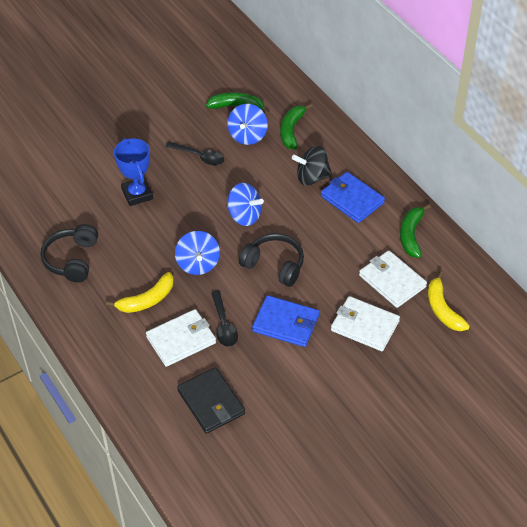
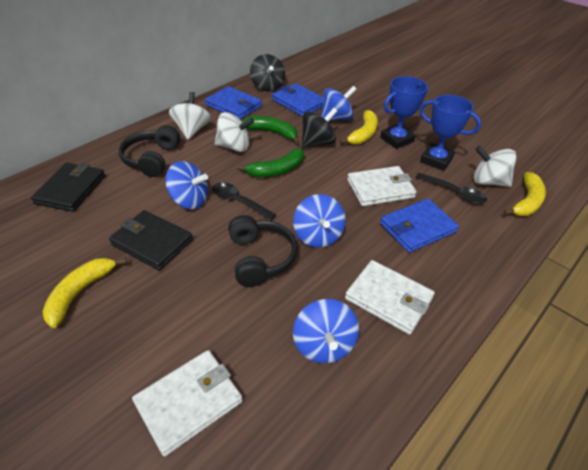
black spinning top: [292,146,332,186] = 1 -> [250,54,285,91] [302,108,337,148] = 2
black wallet: [177,367,245,434] = 1 -> [31,163,105,212] [109,210,193,271] = 2
blue spinning top: [175,231,220,275] [227,104,268,145] [227,183,264,226] = 3 -> [165,161,208,209] [293,194,346,248] [293,299,359,363] [321,86,357,121] = 4
blue trophy: [114,138,153,206] = 1 -> [380,76,428,149] [420,95,481,171] = 2
blue wallet: [252,295,319,347] [321,172,385,223] = 2 -> [205,86,262,119] [272,83,323,117] [380,199,459,253] = 3
green banana: [206,92,270,115] [280,103,313,149] [400,204,431,258] = 3 -> [237,148,304,177] [243,116,300,144] = 2
white spinning top: none = 0 -> [169,92,211,139] [215,112,254,152] [473,146,517,187] = 3
yellow banana: [106,272,174,313] [428,271,470,331] = 2 -> [43,257,127,328] [339,110,378,144] [503,172,546,216] = 3

